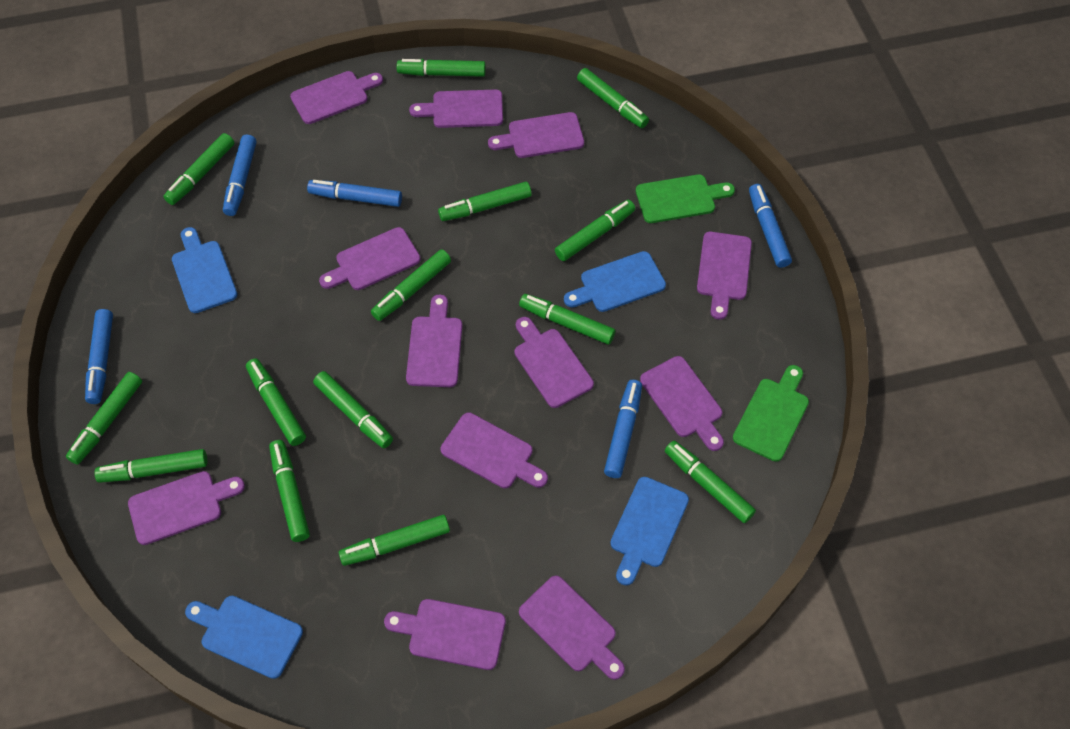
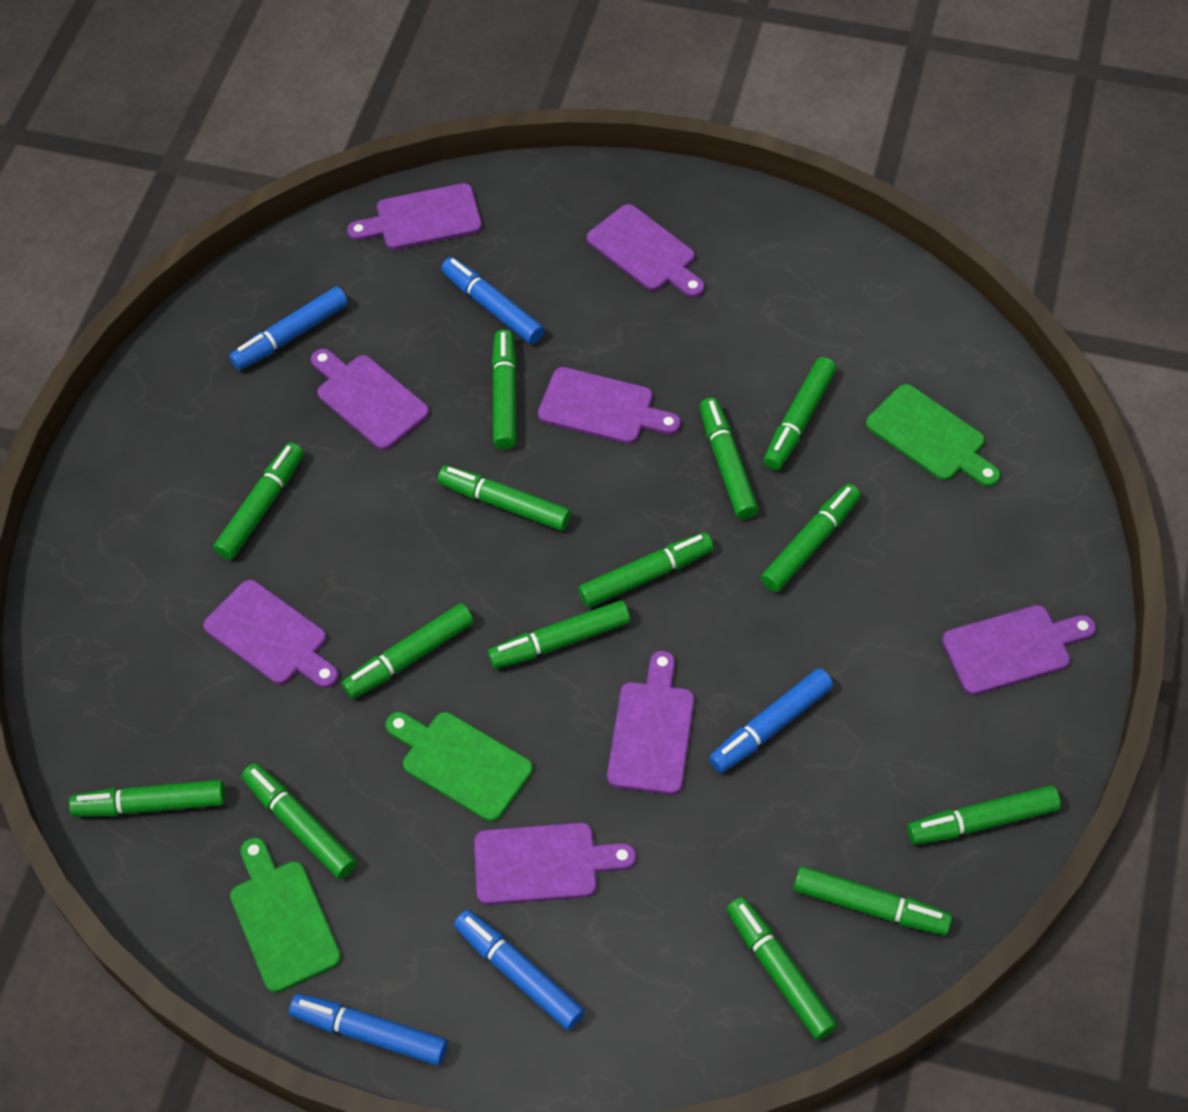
blue cutting board: [172,227,238,313] [185,596,303,679] [564,251,666,312] [610,477,689,585] = 4 -> none = 0
green cutting board: [636,174,735,223] [733,365,809,462] = 2 -> [230,837,341,993] [386,712,533,822] [866,384,1000,487] = 3
purple cutting board: [128,471,245,545] [290,71,383,124] [319,227,421,290] [384,599,506,670] [406,294,462,387] [409,90,503,128] [440,412,548,488] [488,112,584,158] [515,317,594,408] [519,576,625,680] [640,356,724,451] [697,232,752,320] = 12 -> [203,580,339,688] [311,349,429,450] [347,183,482,250] [474,823,636,905] [538,367,681,444] [587,204,705,298] [607,651,694,795] [942,605,1096,695] = 8

